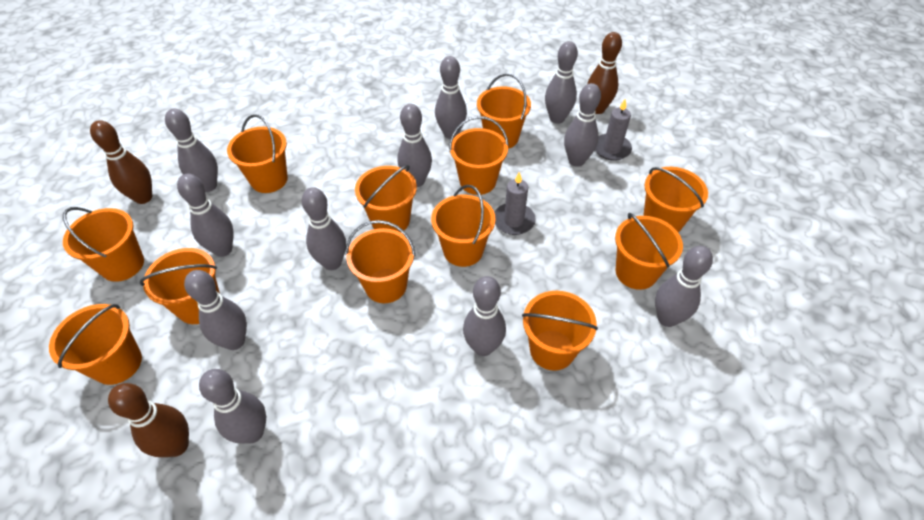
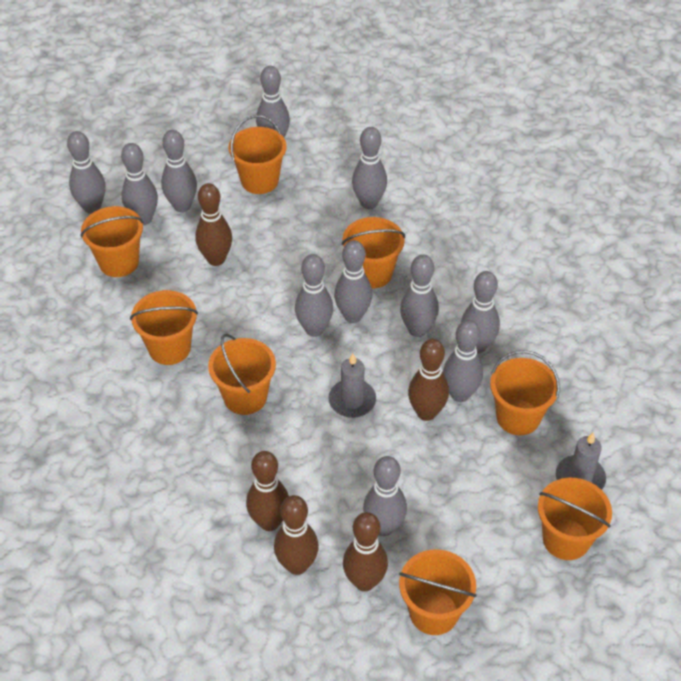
brown bowling pin: [90,120,152,204] [108,383,189,457] [587,32,622,114] = 3 -> [195,183,232,266] [246,451,289,531] [274,495,319,575] [343,512,388,591] [408,339,449,421] = 5
orange bucket: [49,304,142,385] [63,207,144,282] [140,248,220,324] [227,114,288,193] [346,220,415,303] [355,165,417,232] [431,185,496,267] [449,116,509,195] [477,74,531,149] [522,291,598,371] [615,213,683,290] [643,167,708,233] = 12 -> [81,206,144,277] [130,290,198,365] [208,334,276,415] [228,115,287,194] [342,217,405,289] [399,550,477,635] [490,350,560,435] [538,478,612,560] = 8

